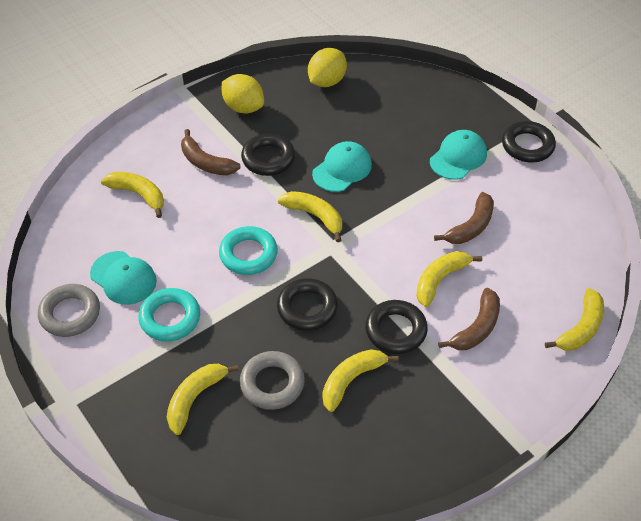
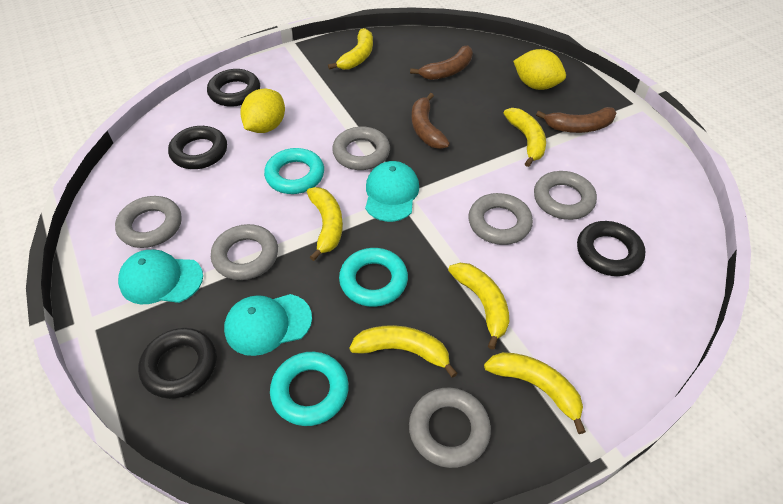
grey ring: [38,284,100,337] [240,351,305,410] = 2 -> [115,196,182,248] [211,224,278,280] [332,127,390,170] [409,388,491,468] [468,193,533,245] [534,171,597,220] = 6
turquoise ring: [138,288,200,342] [219,226,278,275] = 2 -> [264,148,324,194] [270,352,349,426] [339,248,408,307] = 3

